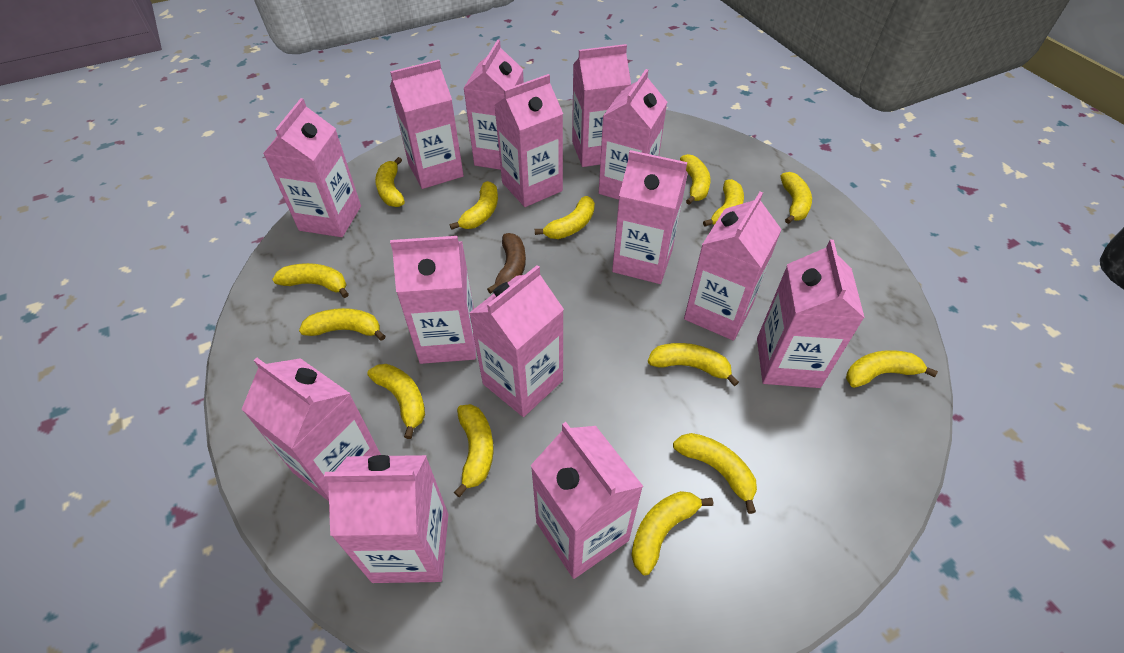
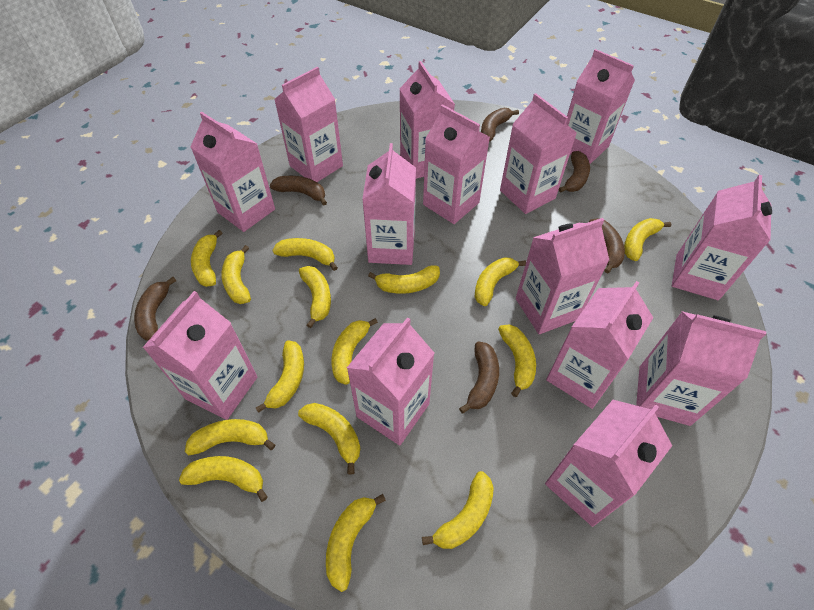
brown banana: [487,233,526,294] = 1 -> [134,277,176,340] [270,176,327,205] [459,341,499,414] [481,108,519,142] [559,151,590,193] [589,218,625,274] = 6
yellow banana: [272,263,349,298] [299,308,385,341] [367,364,425,439] [375,157,405,207] [450,181,498,230] [454,404,493,497] [535,196,595,239] [631,491,713,575] [648,343,739,386] [673,433,757,514] [680,154,711,205] [703,179,744,226] [780,172,812,224] [846,350,938,388] = 14 -> [179,456,268,502] [185,419,275,455] [191,230,223,287] [221,245,251,304] [256,340,304,413] [272,238,338,271] [298,403,361,475] [299,266,331,328] [326,494,386,592] [331,318,378,385] [368,266,440,294] [422,471,494,549] [474,257,526,306] [498,324,536,397] [624,218,671,261] = 15

